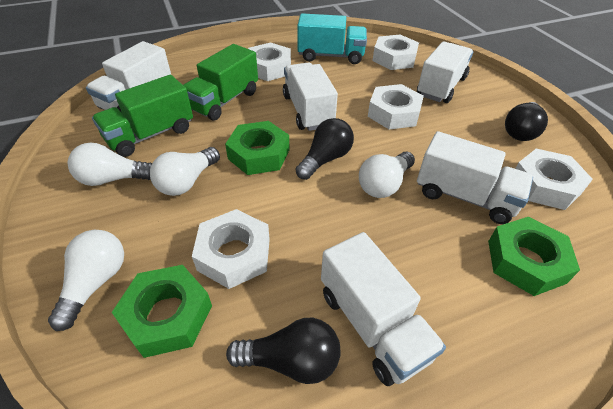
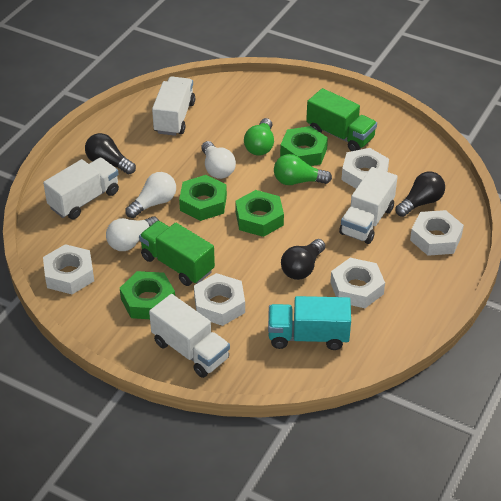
green light bulb: none = 0 -> [244,118,274,156] [274,154,332,185] = 2
green nut: [112,265,212,358] [225,121,290,175] [488,217,580,296] = 3 -> [120,271,175,319] [179,175,227,221] [235,190,284,237] [280,126,328,166] = 4
white light bulb: [48,230,124,331] [68,143,152,186] [150,147,220,196] [359,151,415,198] = 4 -> [106,216,159,251] [125,172,176,218] [201,141,236,179] = 3
white truck: [86,41,171,113] [283,62,338,131] [321,232,446,386] [417,41,473,103] [417,131,533,224] = 5 -> [43,158,119,219] [149,294,230,378] [152,77,195,136] [339,167,398,244] = 4

